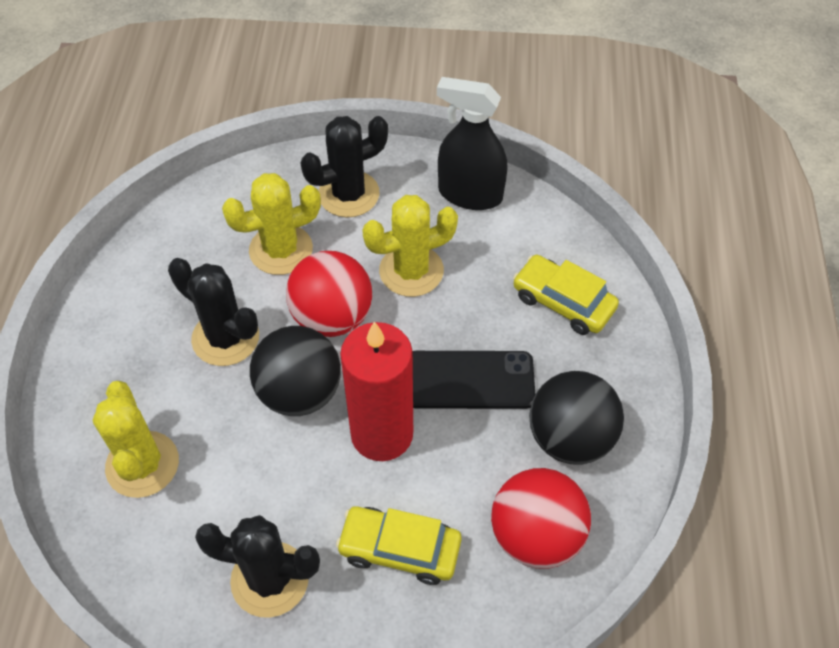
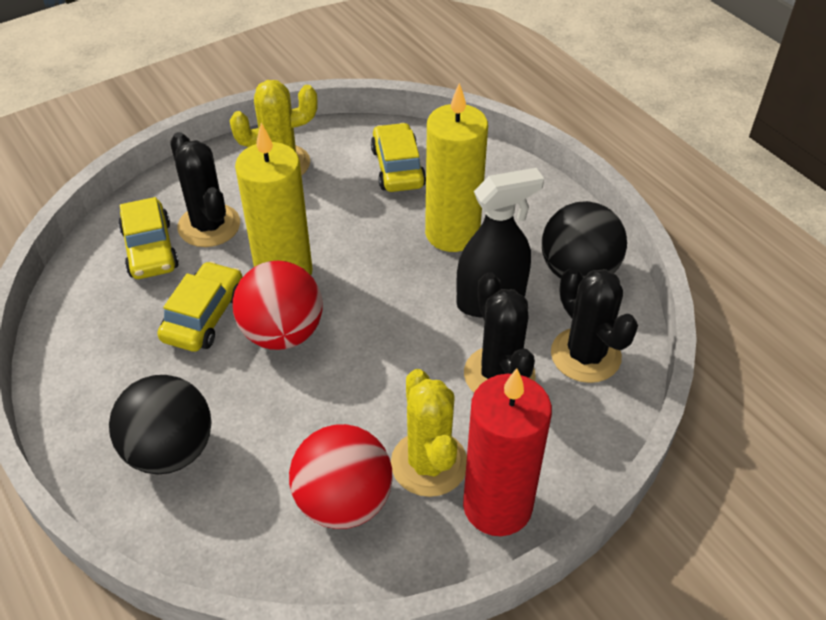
black phone: [413,351,535,409] = 1 -> none = 0
yellow cactus: [93,381,179,498] [222,173,321,275] [362,195,458,297] = 3 -> [230,80,318,176] [391,369,467,497] = 2
yellow candle: none = 0 -> [235,123,312,275] [425,83,488,252] = 2
yellow car: [336,506,462,585] [513,255,619,335] = 2 -> [118,197,179,279] [157,261,243,352] [371,123,426,192] = 3

